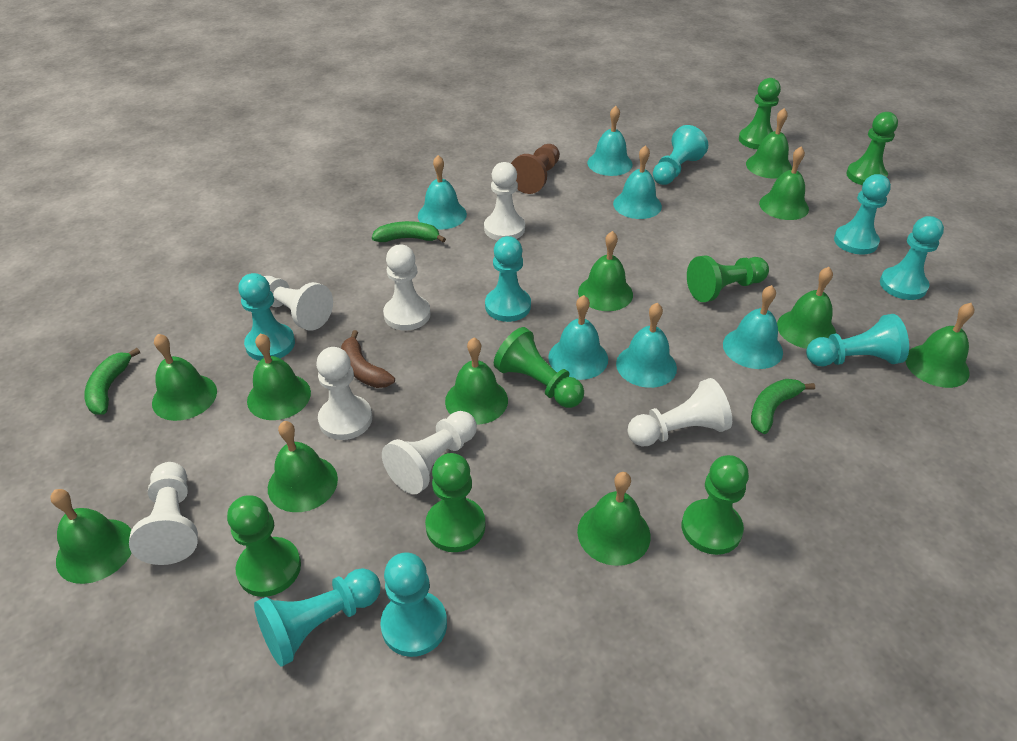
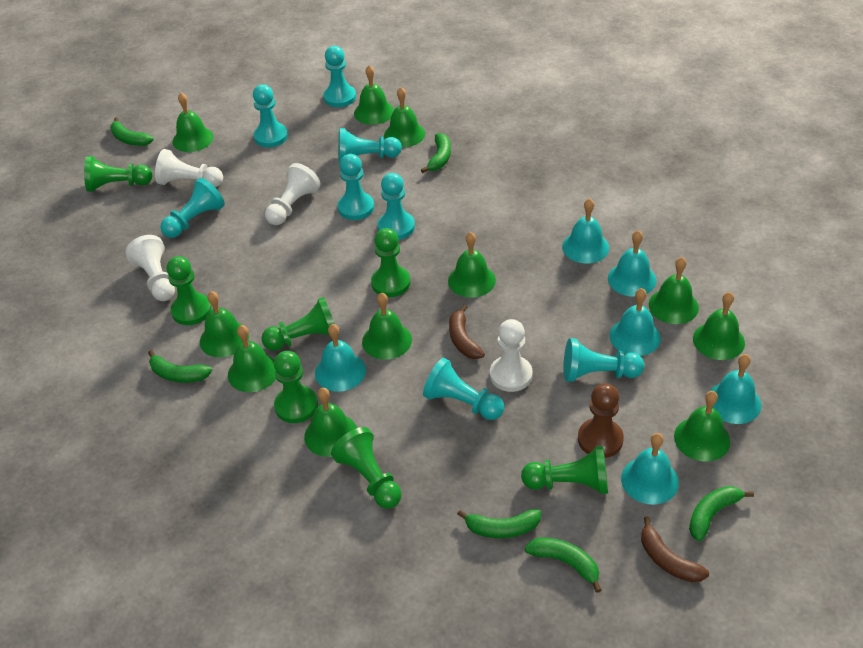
brown banana: [341,330,395,388] = 1 -> [449,305,485,359] [641,516,709,583] = 2
green banana: [84,348,140,415] [372,221,446,243] [751,379,815,434] = 3 -> [110,117,154,146] [148,350,212,383] [421,133,451,173] [457,509,541,538] [525,538,601,593] [689,486,754,541] = 6
white pawn: [129,462,198,565] [264,276,333,331] [316,347,372,440] [382,411,477,494] [383,245,431,331] [484,162,525,241] [627,378,732,447] = 7 -> [125,235,175,301] [155,149,223,187] [265,163,321,225] [490,319,532,392] = 4

